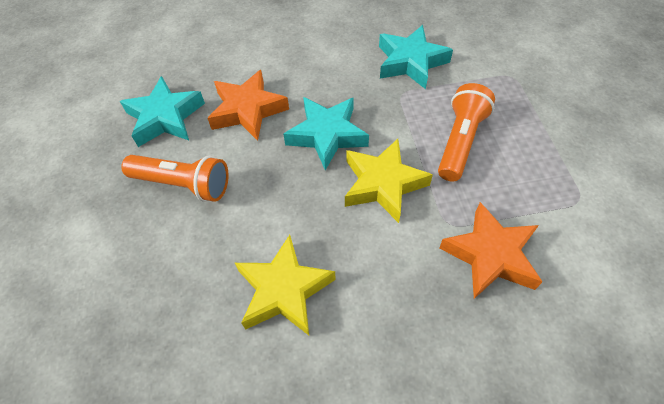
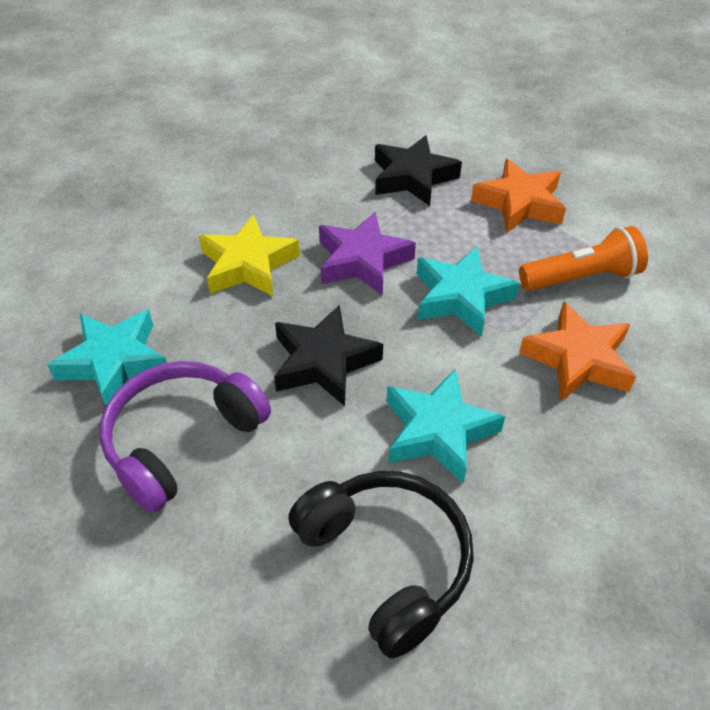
black headphones: none = 0 -> [288,471,474,659] = 1
black star: none = 0 -> [274,305,383,406] [375,135,462,206] = 2
orange flashlight: [121,155,229,202] [438,83,495,182] = 2 -> [519,226,648,291] = 1
purple headphones: none = 0 -> [99,361,271,513] = 1
purple star: none = 0 -> [319,212,416,296] = 1
yellow star: [235,235,336,335] [345,139,433,223] = 2 -> [199,215,300,296] = 1

